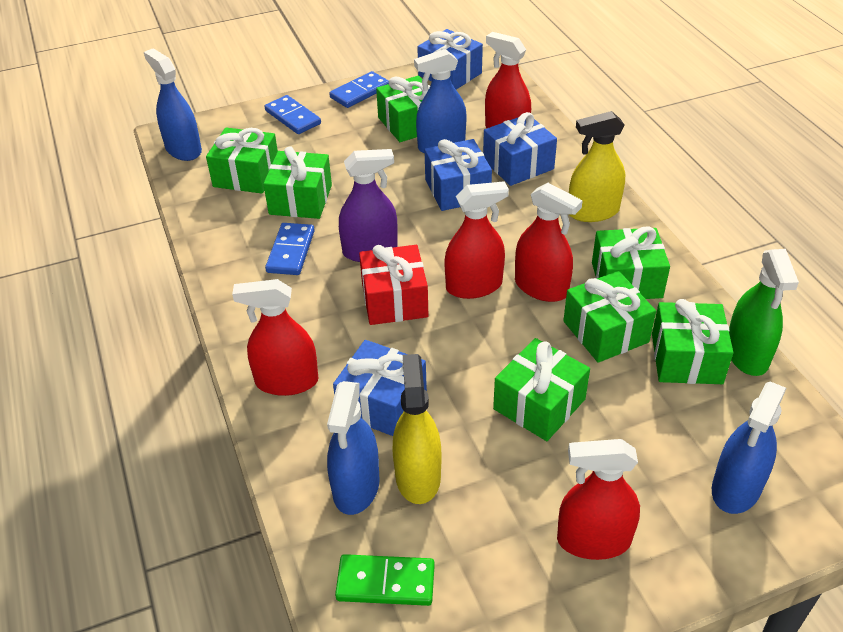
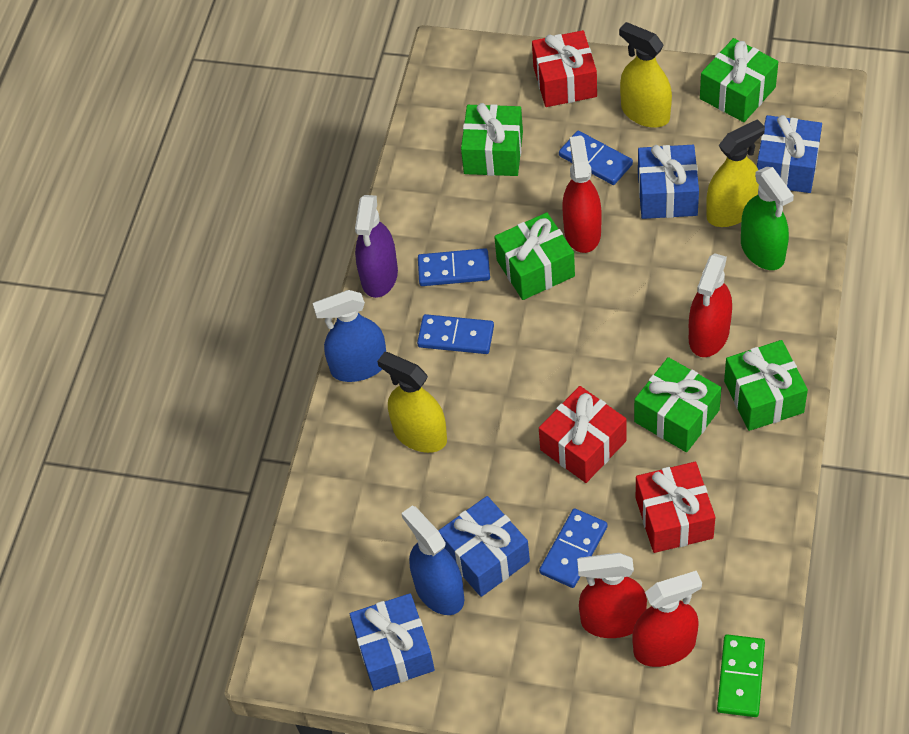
blue domino: [264,95,321,134] [265,223,315,275] [329,71,389,108] = 3 -> [417,314,494,354] [418,248,490,286] [539,508,608,588] [559,131,633,185] = 4
blue spray bottle: [144,49,202,161] [327,381,380,515] [414,49,467,154] [712,382,786,514] = 4 -> [313,290,386,382] [401,506,464,615] = 2
green gift: [206,128,278,194] [263,146,332,219] [376,75,430,142] [493,338,590,441] [563,271,656,363] [592,226,670,299] [652,299,733,384] = 7 -> [461,103,523,176] [494,212,575,300] [634,357,721,452] [700,38,778,122] [724,340,808,431] = 5
red gift: [359,245,429,325] = 1 -> [532,30,597,107] [539,386,627,483] [636,462,715,553] = 3
red spray bottle: [232,279,318,396] [444,181,509,299] [485,32,531,128] [515,183,583,302] [557,439,640,560] = 5 -> [562,136,602,253] [577,553,647,638] [632,571,702,667] [689,253,732,357] = 4
yellow spray bottle: [392,354,441,504] [569,111,625,222] = 2 -> [377,352,447,453] [619,22,672,128] [706,119,765,227] = 3

